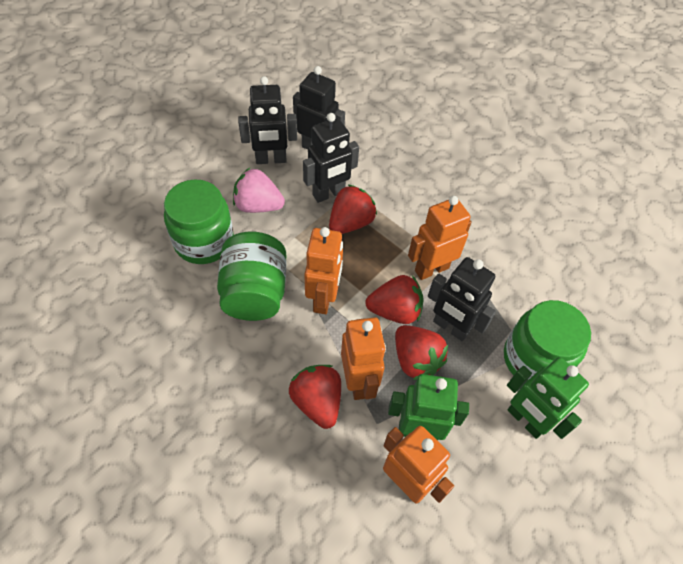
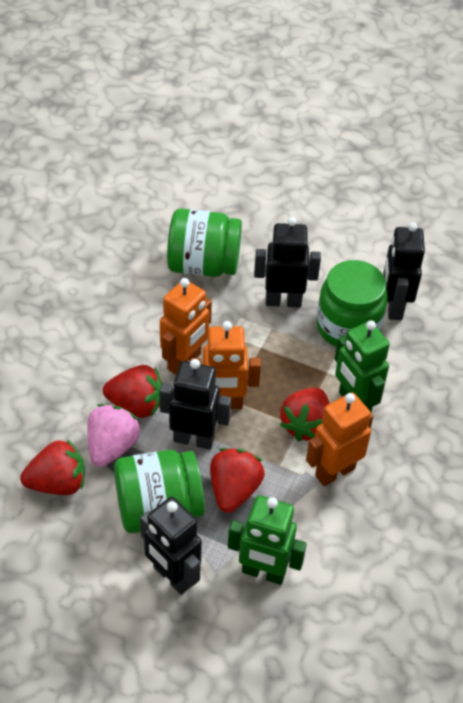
orange robot: [304,227,343,314] [341,317,386,400] [383,426,454,503] [408,196,471,280] = 4 -> [160,278,212,375] [190,321,261,409] [306,392,373,486] = 3

